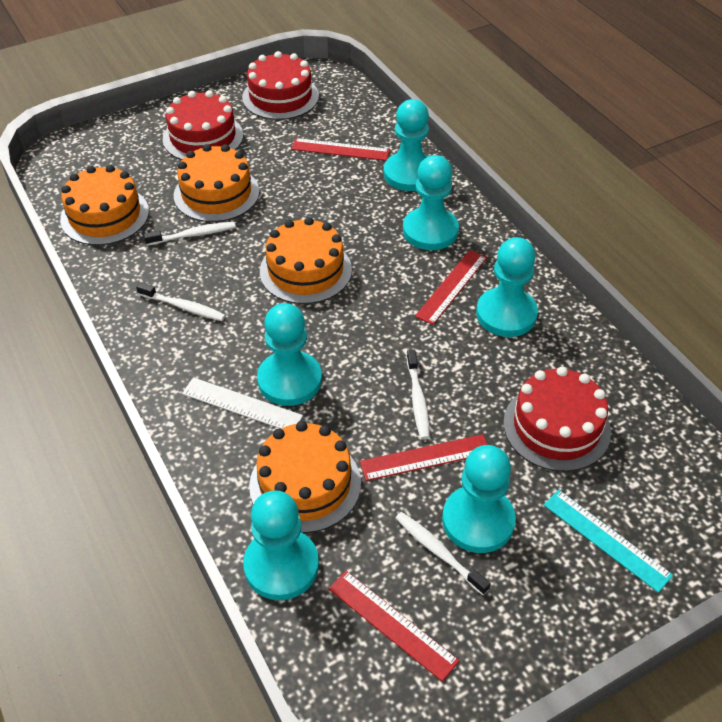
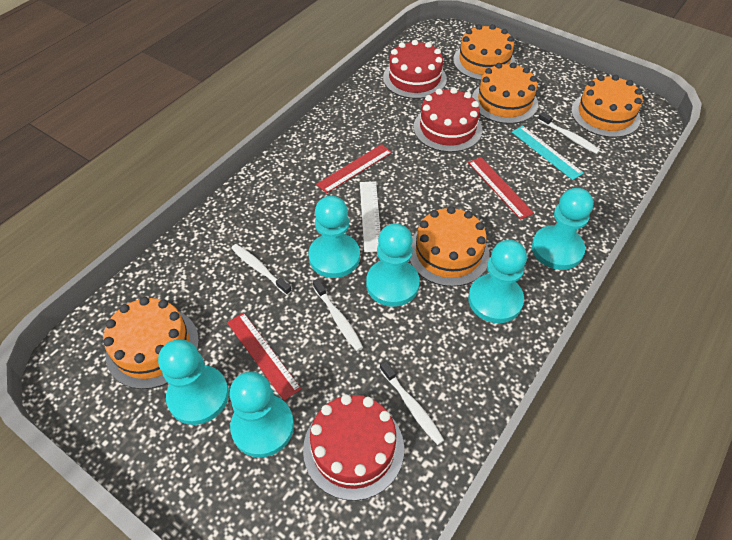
orange cake: [60,165,149,245] [174,144,259,222] [249,421,361,533] [260,217,352,304] = 4 -> [103,297,199,389] [410,206,490,287] [453,24,516,80] [472,62,538,124] [571,75,643,138] = 5
red ruler: [291,138,390,161] [329,571,459,682] [360,434,488,481] [415,250,487,325] = 4 -> [227,312,301,401] [316,144,392,194] [468,157,534,220] = 3

